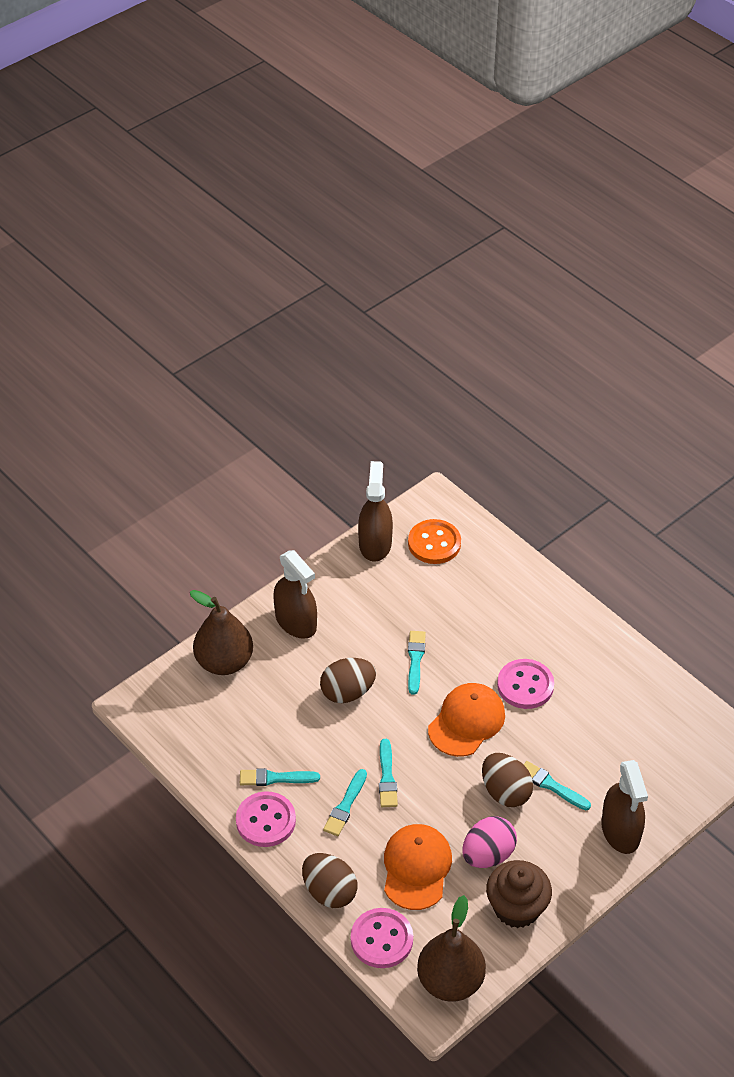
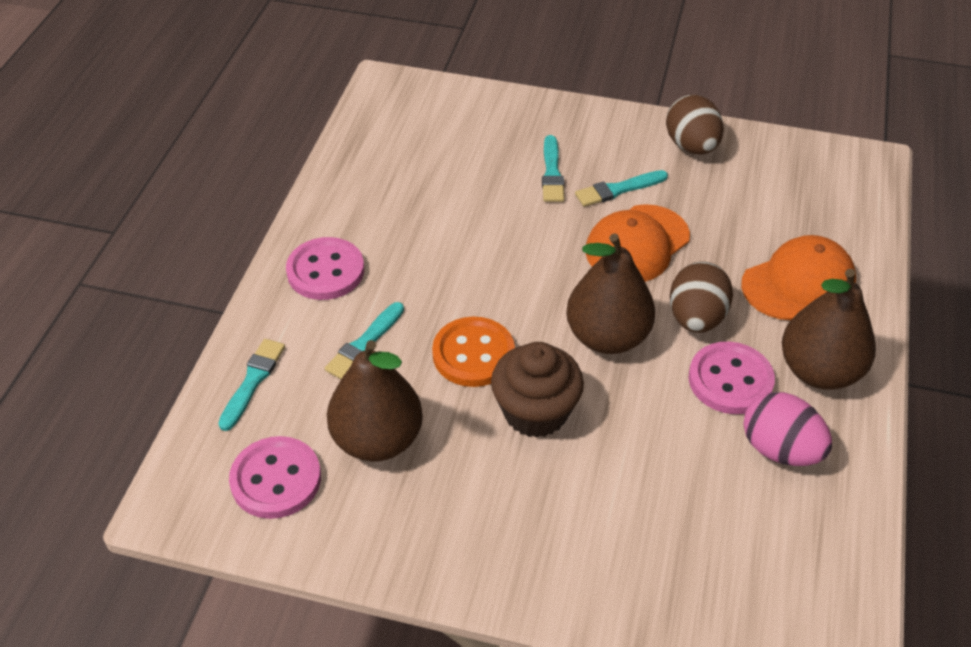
brown egg: [302,853,357,908] [320,658,376,703] [482,753,533,807] = 3 -> [666,95,724,154] [670,261,733,333] = 2
brown pear: [190,590,253,675] [417,895,486,1002] = 2 -> [327,340,423,462] [566,233,655,354] [782,269,876,390] = 3
brown spray bottle: [273,550,317,639] [358,461,393,562] [601,760,648,854] = 3 -> none = 0
turquoise brush: [240,768,320,786] [323,769,367,836] [379,739,398,807] [408,631,426,695] [524,761,591,810] = 5 -> [218,339,285,431] [325,302,404,379] [542,135,564,202] [575,170,668,207] = 4

